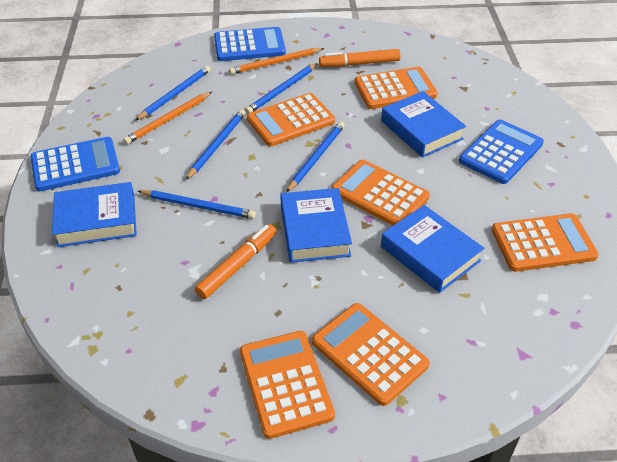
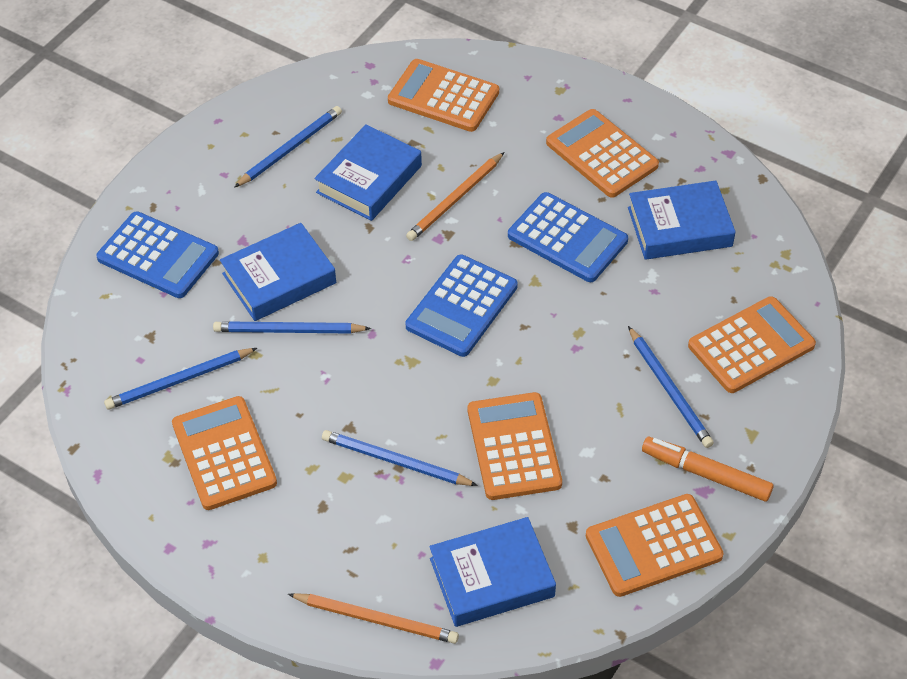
orange marker: [195,224,277,299] [319,49,401,67] = 2 -> [642,437,774,501] = 1

